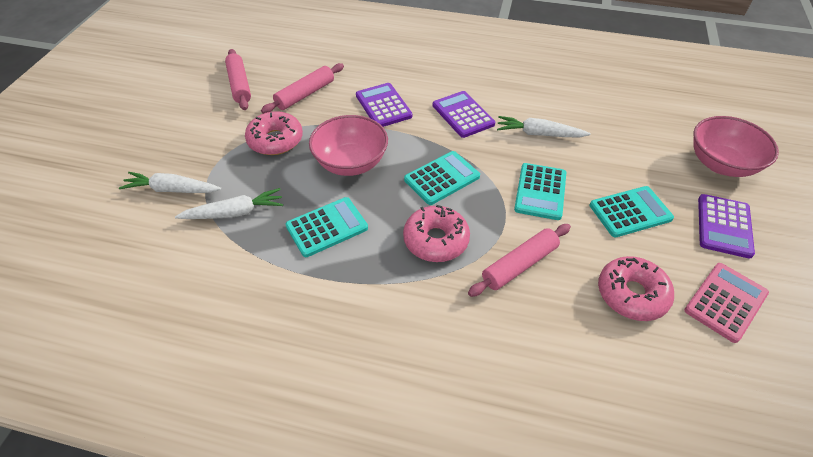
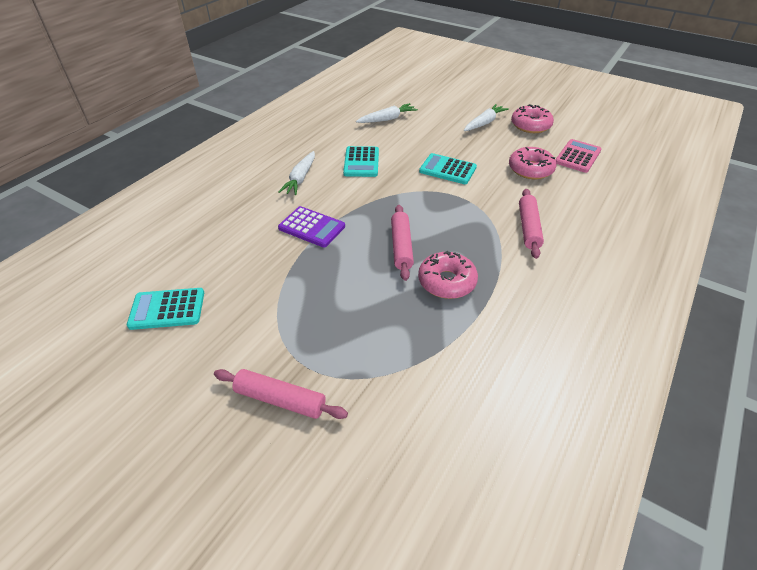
pink bowl: [309,115,388,176] [693,116,779,177] = 2 -> none = 0
purple calculator: [356,83,412,127] [433,91,495,138] [698,194,755,259] = 3 -> [278,206,345,247] = 1
turquoise calculator: [286,197,368,257] [404,151,480,205] [514,163,566,220] [590,186,674,237] = 4 -> [127,288,204,330] [343,146,379,177] [419,153,477,184] = 3

